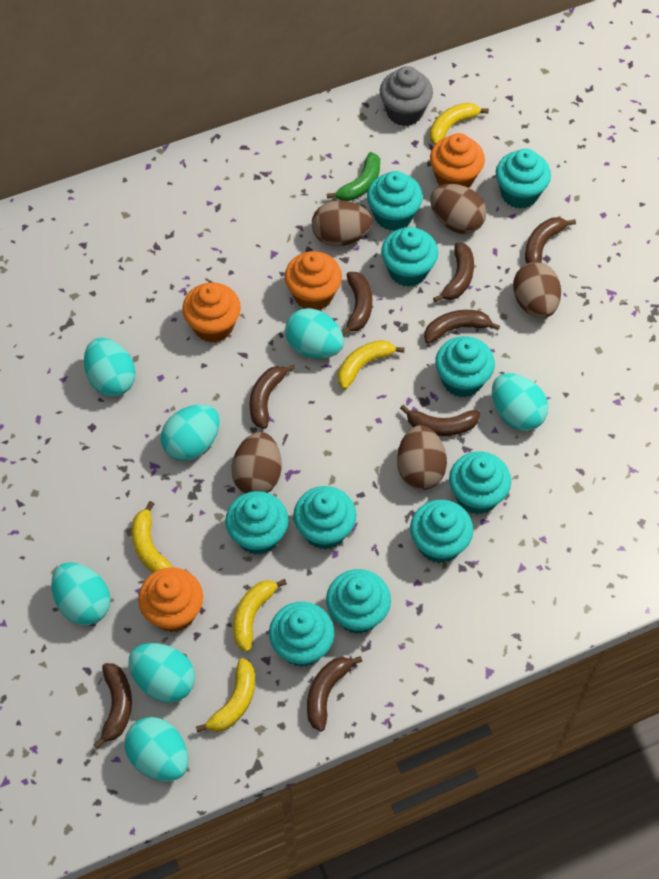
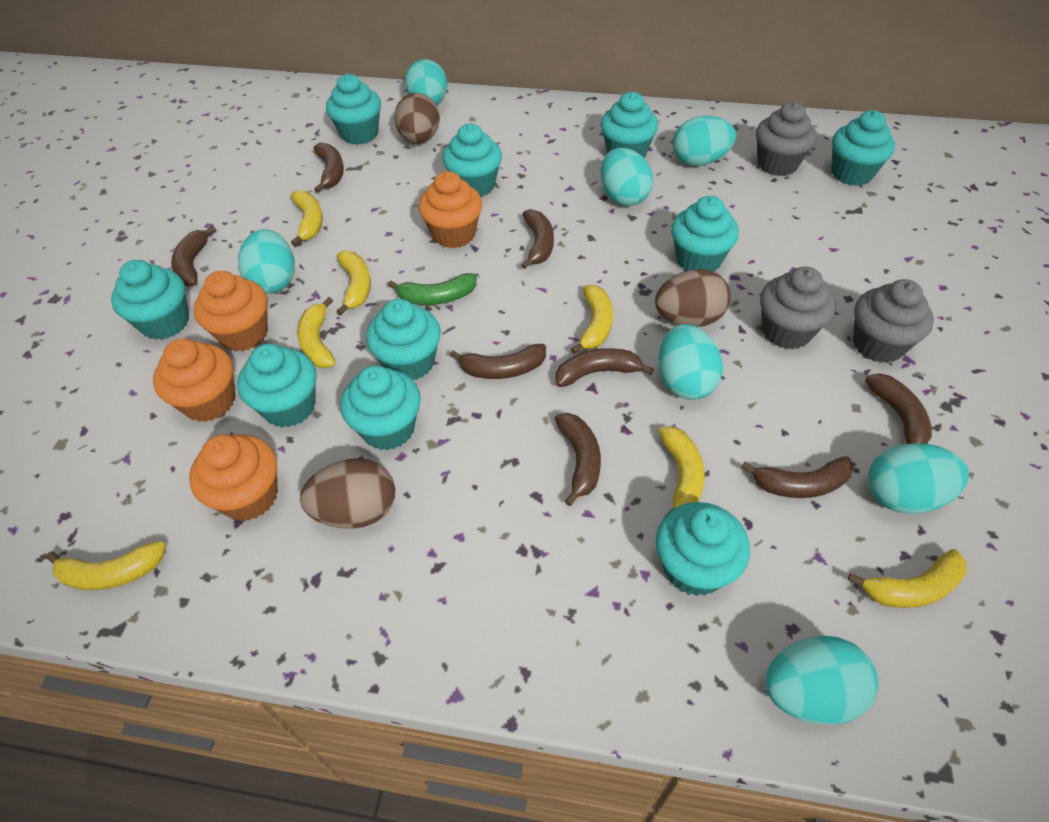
brown egg: [231,432,282,493] [312,200,372,246] [397,425,447,490] [430,184,487,234] [513,262,561,318] = 5 -> [300,458,395,529] [394,92,440,144] [655,269,731,327] = 3
grey cupcake: [380,66,433,126] = 1 -> [756,102,817,176] [760,267,835,349] [853,279,934,363] = 3
yellow banana: [132,501,173,573] [196,658,255,733] [233,579,287,652] [338,340,405,390] [430,103,489,144] = 5 -> [46,541,166,590] [290,190,323,246] [297,297,335,368] [336,251,371,315] [571,285,613,354] [658,426,705,516] [847,549,967,608] = 7

